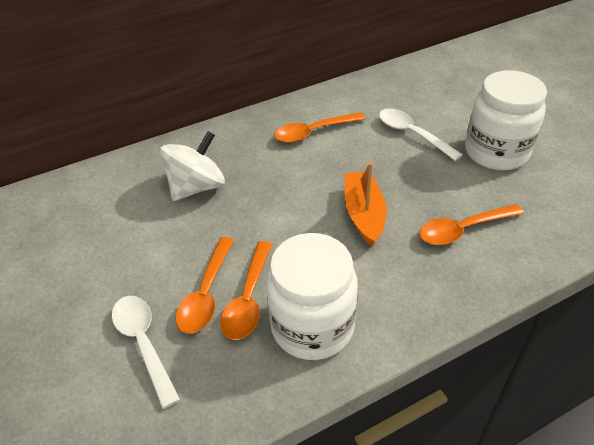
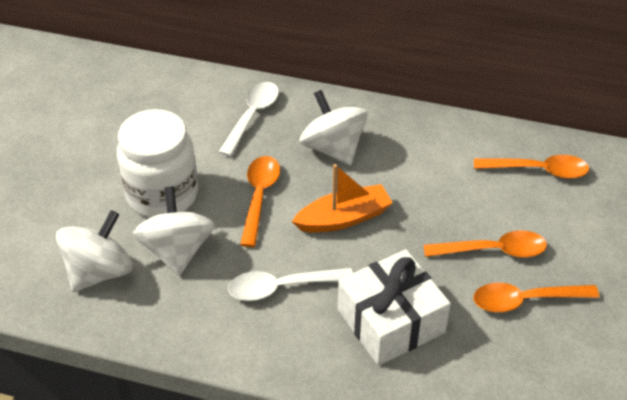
white gift: none = 0 -> [338,250,451,366] = 1
white jar: [266,233,358,360] [465,70,547,170] = 2 -> [117,109,198,218] = 1
white spinning top: [160,131,225,201] = 1 -> [56,210,133,292] [133,186,215,276] [300,90,368,165] = 3

